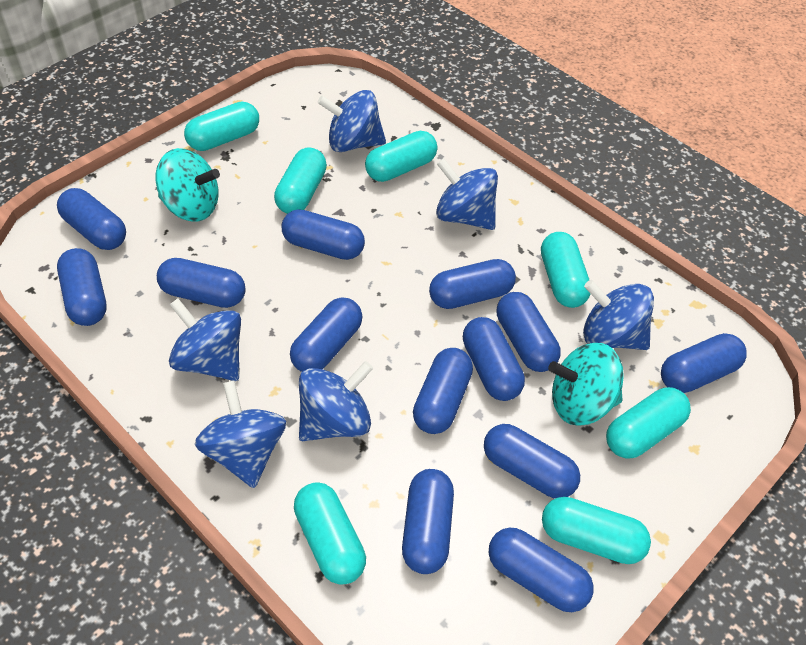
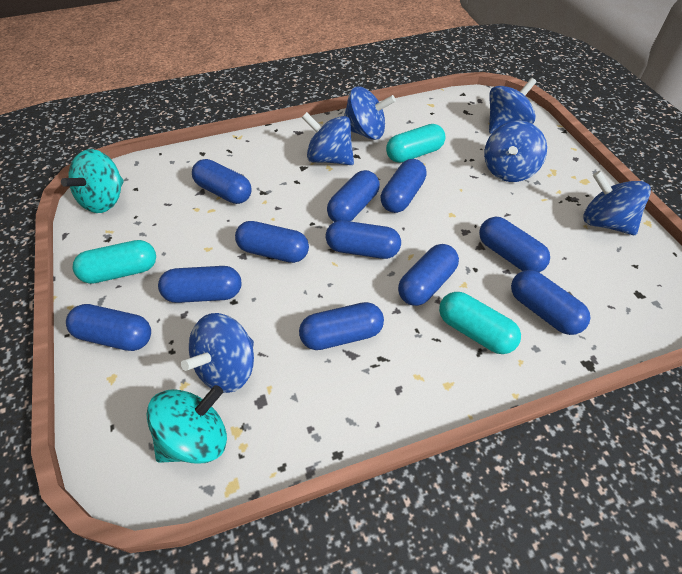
blue capsule: [57,188,126,250] [57,248,107,326] [157,258,246,308] [282,209,365,260] [290,297,362,372] [402,469,454,574] [413,348,473,434] [429,259,516,309] [463,317,525,401] [484,424,580,498] [489,528,594,612] [497,292,561,372] [661,333,747,393] = 13 -> [66,304,151,351] [158,266,241,303] [192,159,252,204] [235,221,309,263] [299,302,384,350] [326,221,401,259] [327,170,380,222] [381,159,427,213] [398,244,459,306] [479,217,550,272] [511,270,591,335] = 11
turquoise capsule: [184,102,259,151] [274,147,327,214] [294,482,366,585] [365,131,437,182] [541,232,590,308] [542,497,651,564] [606,387,691,459] = 7 -> [72,240,156,284] [386,124,445,163] [439,292,521,354] = 3

